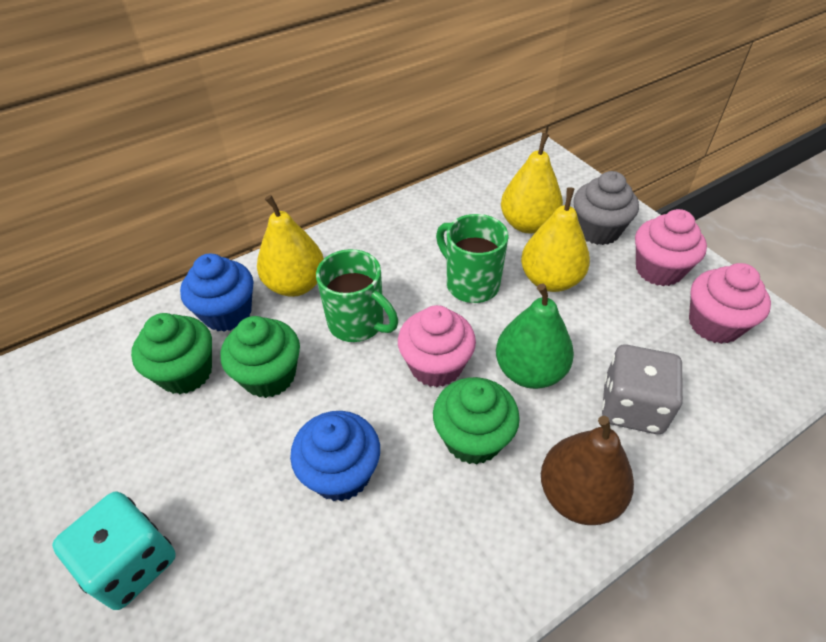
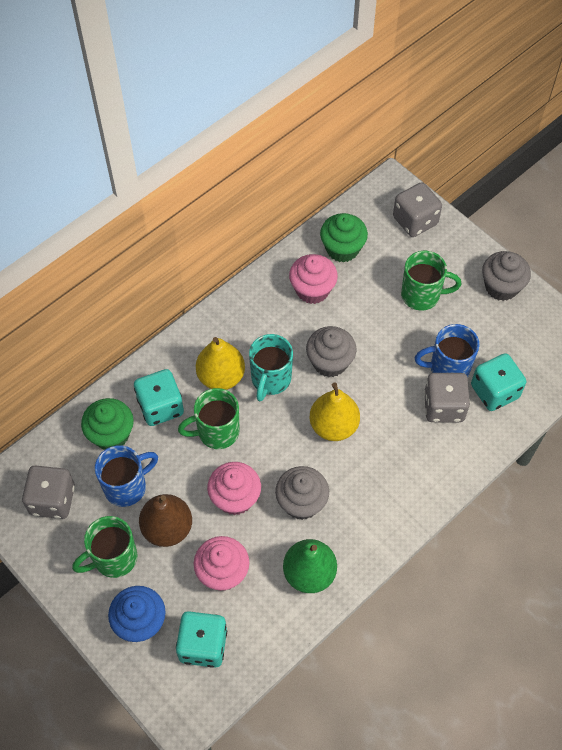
blue cupcake: [180,254,253,332] [290,411,380,502] = 2 -> [108,586,166,642] = 1
blue mug: none = 0 -> [95,445,158,507] [414,324,479,378] = 2
green cupcake: [131,313,212,394] [220,316,300,398] [433,377,520,465] = 3 -> [81,398,134,450] [320,213,368,262] = 2
green mug: [316,249,398,342] [436,214,509,303] = 2 -> [72,516,138,578] [178,388,239,449] [401,251,461,311] = 3
grey cupcake: [574,171,639,245] = 1 -> [275,466,329,520] [306,326,356,377] [482,251,531,301] = 3
grey dice: [602,345,683,434] = 1 -> [22,466,75,519] [393,182,442,237] [424,373,470,422] = 3
turquoise dice: [52,491,176,610] = 1 -> [134,369,184,426] [176,611,227,668] [471,353,526,411] = 3
turquoise mug: none = 0 -> [249,334,293,401] = 1
yellow pear: [257,195,324,297] [501,133,563,233] [521,187,590,292] = 3 -> [196,337,245,390] [310,382,360,441] = 2

